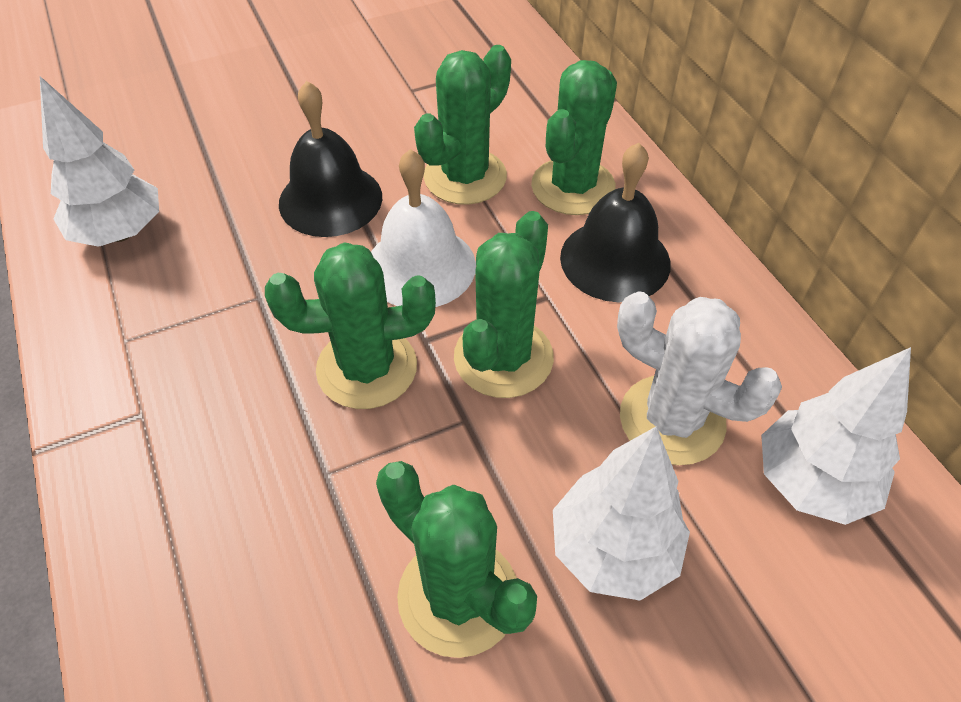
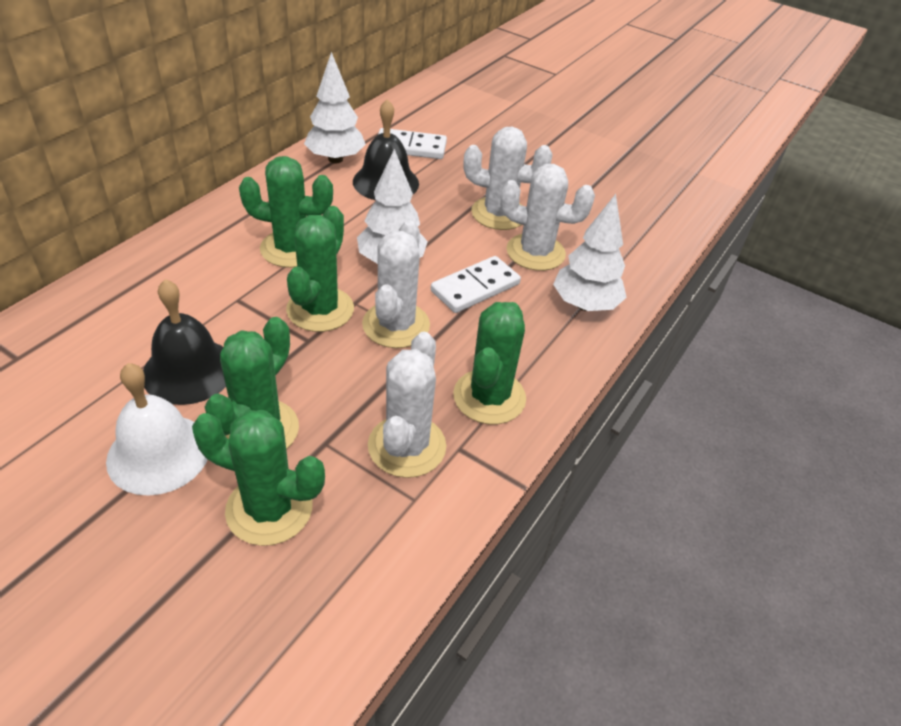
white cactus: [617,291,782,465] = 1 -> [362,220,430,348] [368,332,446,478] [464,127,553,230] [500,164,595,271] = 4
white domino: none = 0 -> [378,128,447,159] [431,256,521,313] = 2

